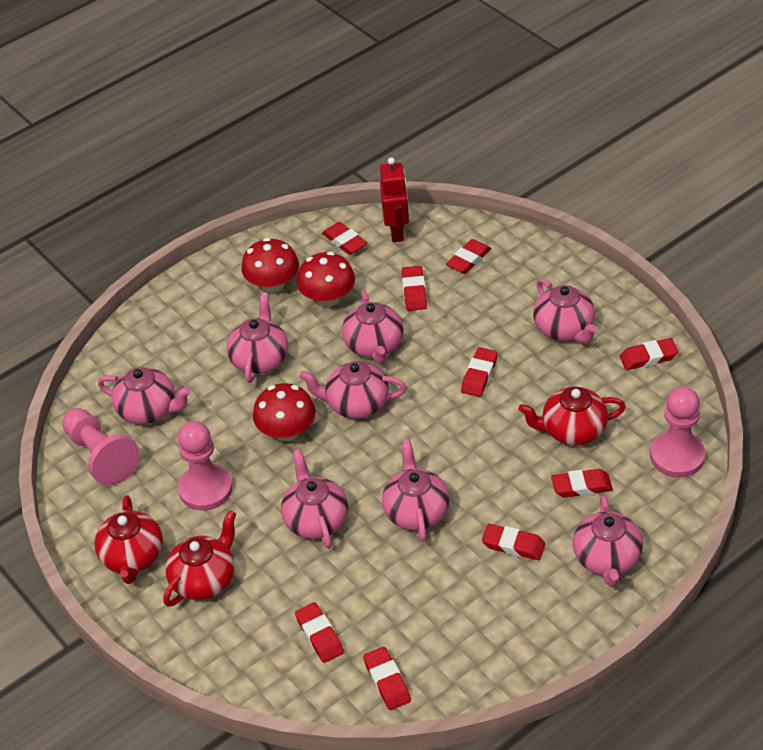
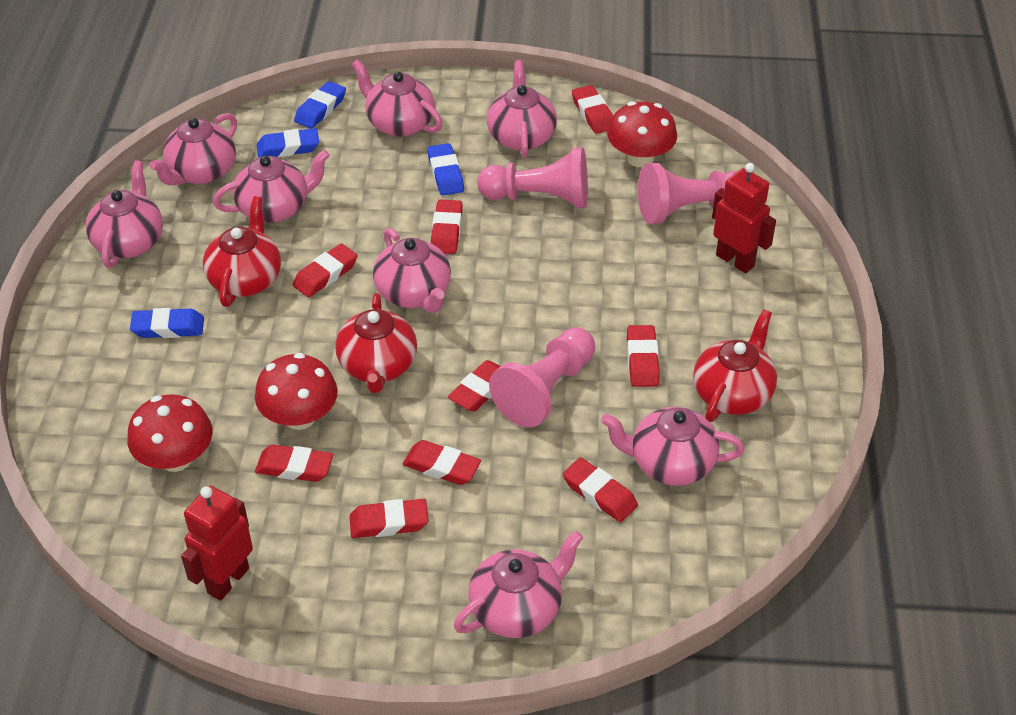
blue eraser: none = 0 -> [130,308,204,338] [257,128,319,158] [294,81,346,129] [427,143,464,195] = 4
red robot: [380,157,409,242] = 1 -> [181,486,253,601] [712,163,776,273] = 2

